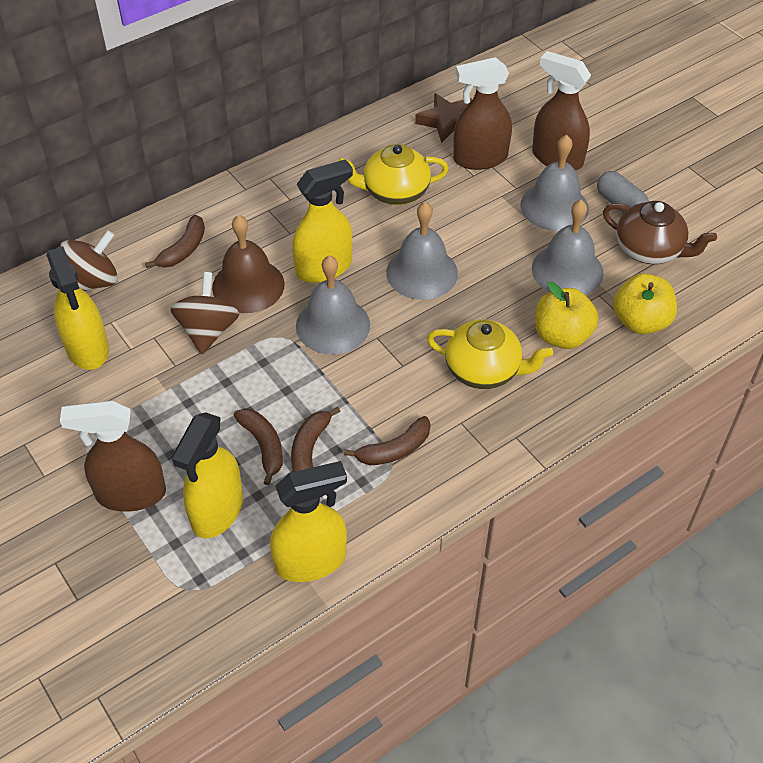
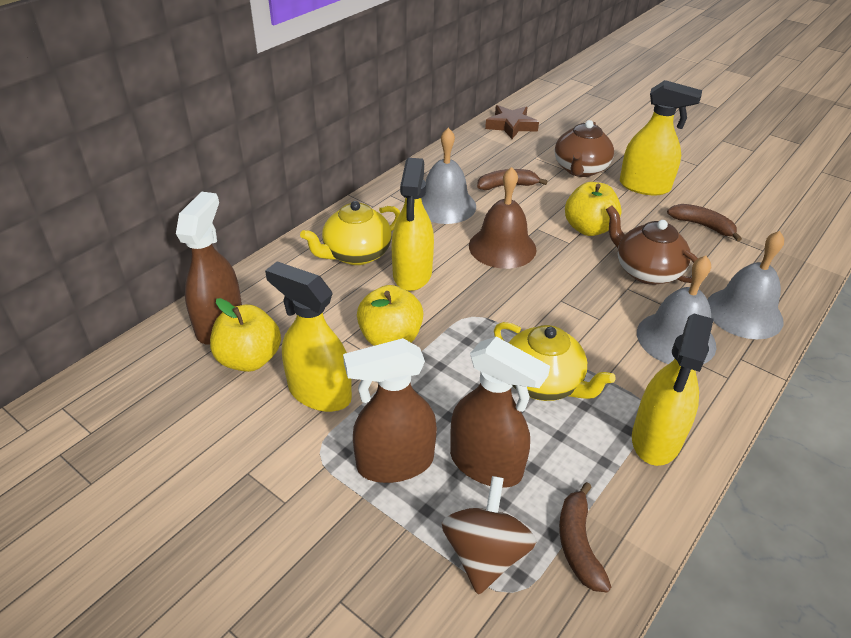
brown banana: [145,215,205,268] [234,408,283,485] [291,407,340,472] [344,416,431,465] = 4 -> [477,169,547,190] [559,482,611,592] [667,204,742,242] = 3
brown spinning top: [60,230,118,291] [170,272,239,354] = 2 -> [442,476,537,595] = 1
brown teapot: [603,201,717,264] = 1 -> [555,120,614,177] [606,205,698,285] = 2
grey bell: [296,255,370,354] [386,202,458,300] [520,135,589,231] [532,200,604,295] = 4 -> [421,128,476,224] [637,256,716,364] [707,231,784,339] = 3
grey capsule: [597,171,649,213] = 1 -> none = 0
yellow apple: [535,281,598,349] [613,273,677,334] = 2 -> [210,298,281,372] [357,285,424,346] [565,182,622,236] = 3

